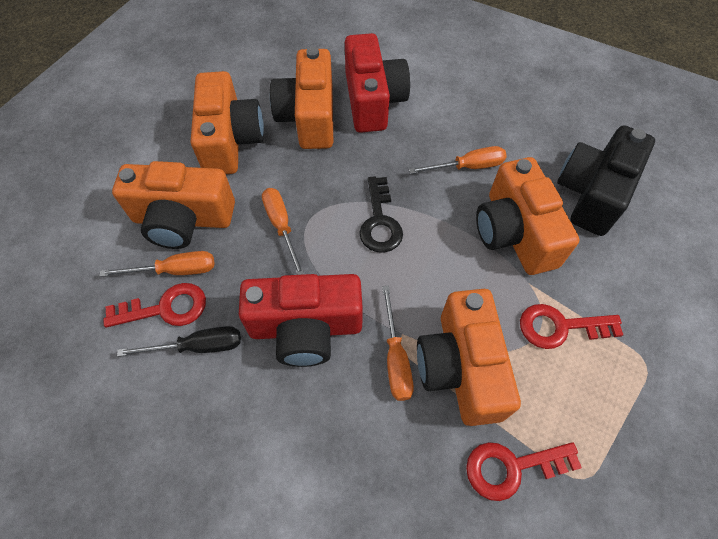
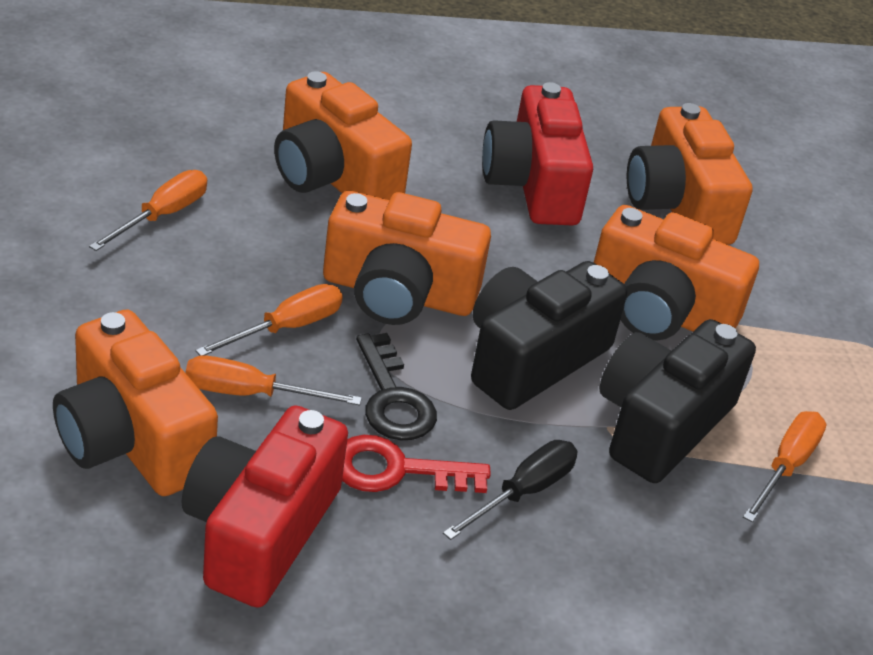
black camera: [557,125,655,236] = 1 -> [471,261,627,410] [600,319,756,483] = 2
red key: [103,283,206,328] [466,442,582,501] [520,304,623,349] = 3 -> [342,435,491,493] = 1

